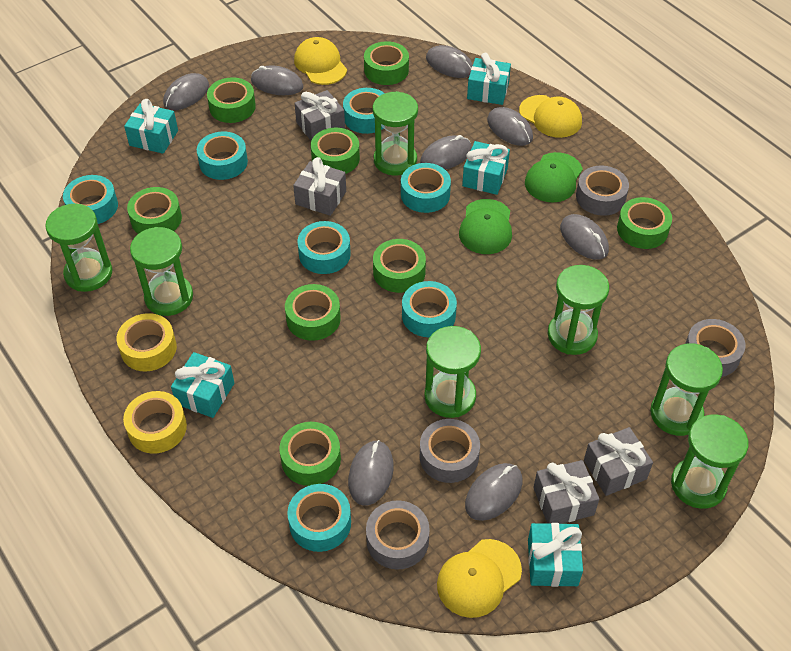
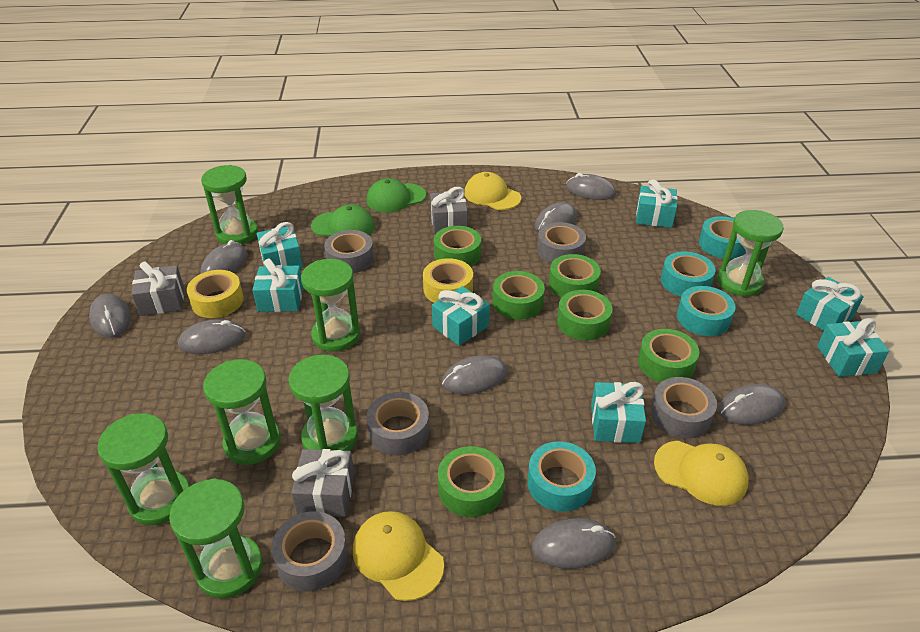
green tape: [127,187,182,234] [207,77,256,123] [279,422,341,486] [285,284,341,341] [311,128,360,174] [364,41,409,85] [373,239,426,293] [617,197,672,249] = 8 -> [434,226,481,267] [438,446,505,517] [493,271,545,320] [549,254,601,298] [557,290,612,340] [638,329,699,383] = 6
grey gift: [293,157,346,216] [295,90,345,141] [533,460,599,524] [584,427,653,496] = 4 -> [131,262,184,316] [291,449,354,517] [430,187,468,234] = 3
grey tape: [366,500,430,569] [420,419,480,483] [576,165,629,216] [685,319,745,377] = 4 -> [272,511,348,591] [324,230,374,273] [367,392,430,456] [537,222,586,263] [651,377,717,439] = 5
turquoise gift: [124,99,178,154] [171,352,234,418] [462,141,510,195] [467,53,511,105] [528,523,583,587] = 5 -> [253,259,303,312] [257,222,303,268] [432,286,490,346] [591,382,646,443] [636,179,678,228] [796,277,864,331] [817,318,889,377] = 7
turquoise tape: [63,175,118,224] [197,131,248,180] [287,484,351,552] [297,221,351,274] [343,88,385,134] [401,163,451,213] [402,281,457,337] = 7 -> [527,441,596,512] [661,251,715,296] [677,286,735,336] [699,216,746,259] = 4

